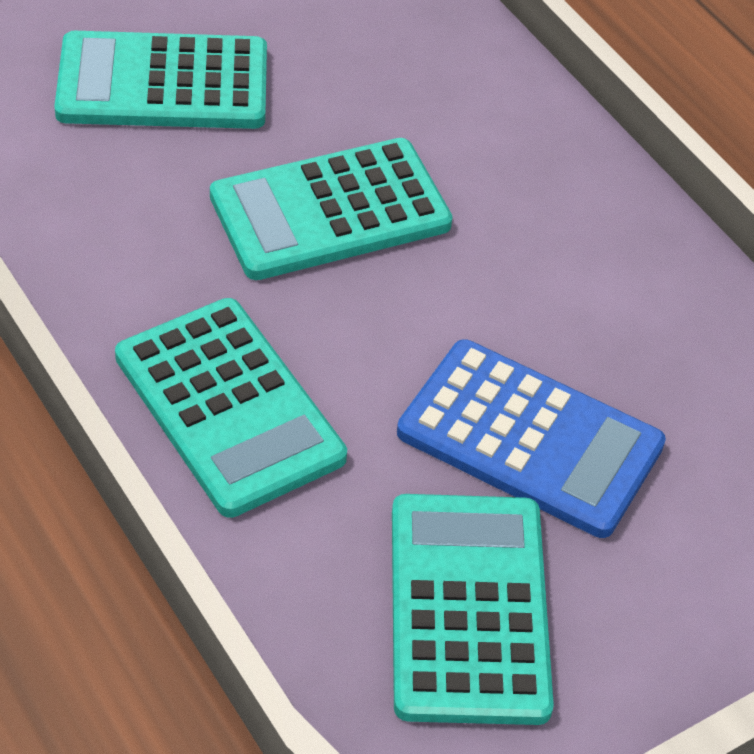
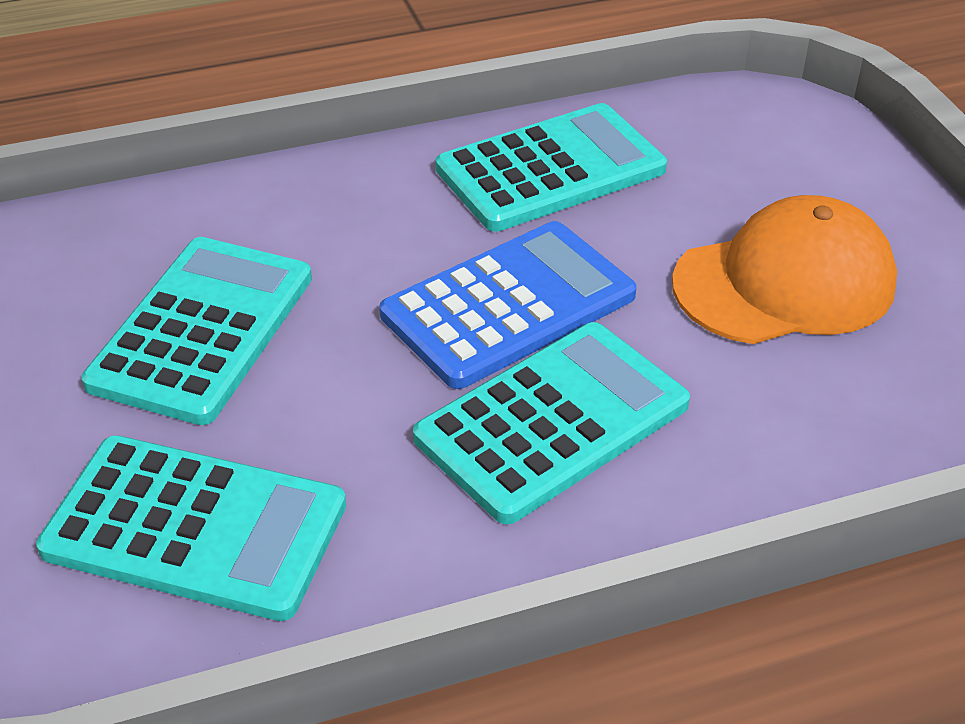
orange cap: none = 0 -> [672,195,897,344] = 1

